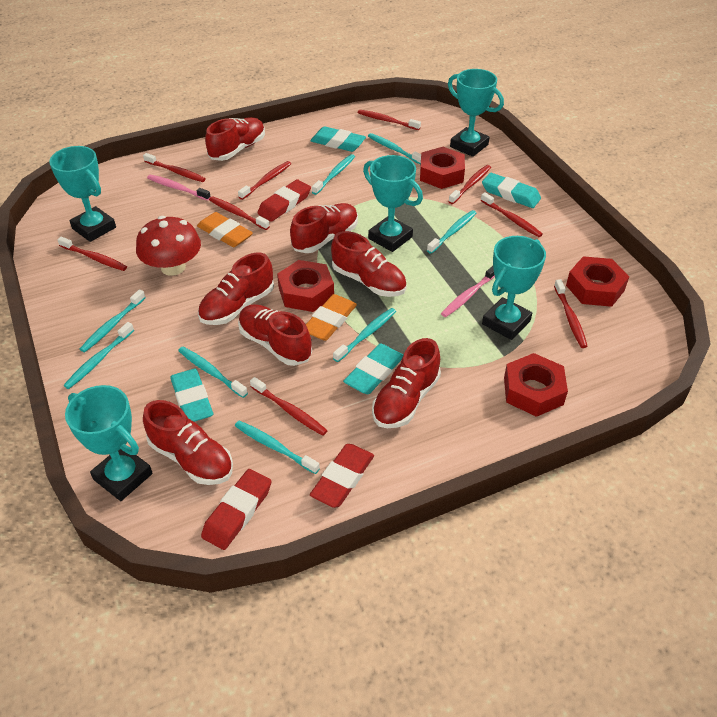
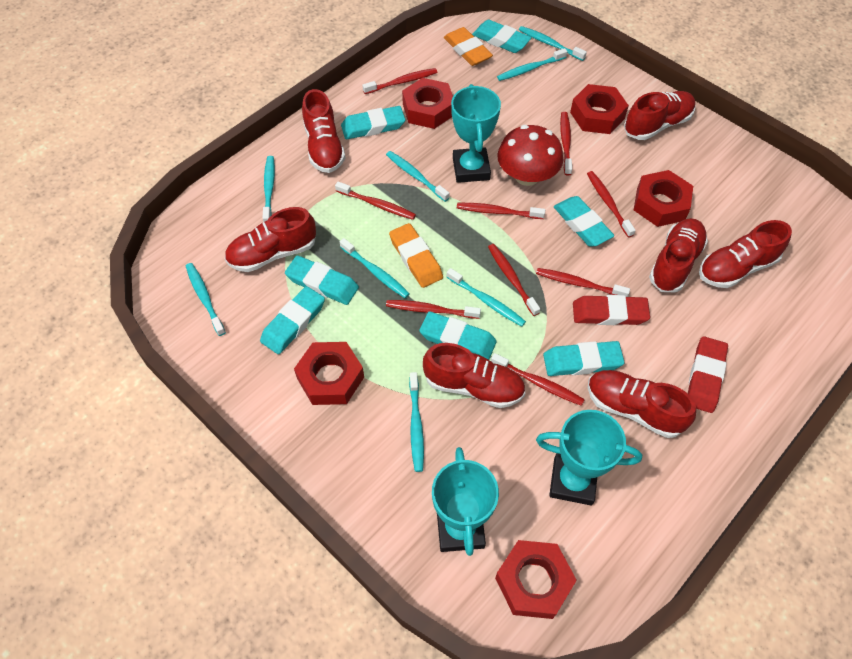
pink toothbrush: [147,174,210,201] [441,266,495,317] = 2 -> none = 0
red eraser: [201,469,271,550] [258,179,311,222] [310,444,374,508] = 3 -> [573,295,650,325] [688,336,728,413] = 2
red nut: [277,260,334,312] [420,147,465,189] [504,353,568,417] [566,256,629,307] = 4 -> [294,342,364,405] [402,78,453,129] [495,540,577,619] [570,84,629,134] [634,170,693,227] = 5
turquoise eraser: [170,369,213,422] [311,126,366,152] [343,344,403,394] [482,173,541,208] = 4 -> [260,286,325,354] [285,255,359,305] [341,106,405,139] [419,311,497,360] [472,20,532,53] [543,341,624,376] [554,196,614,247] = 7
turquoise trophy: [49,146,116,242] [65,385,153,501] [363,155,423,252] [448,69,504,157] [482,236,546,340] = 5 -> [432,447,499,556] [451,84,501,183] [536,410,642,505] = 3

